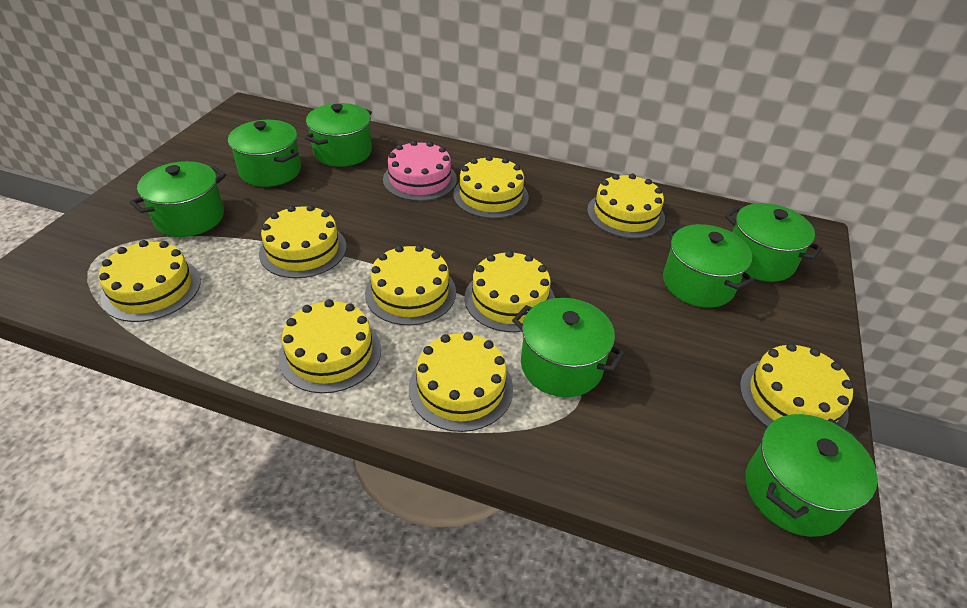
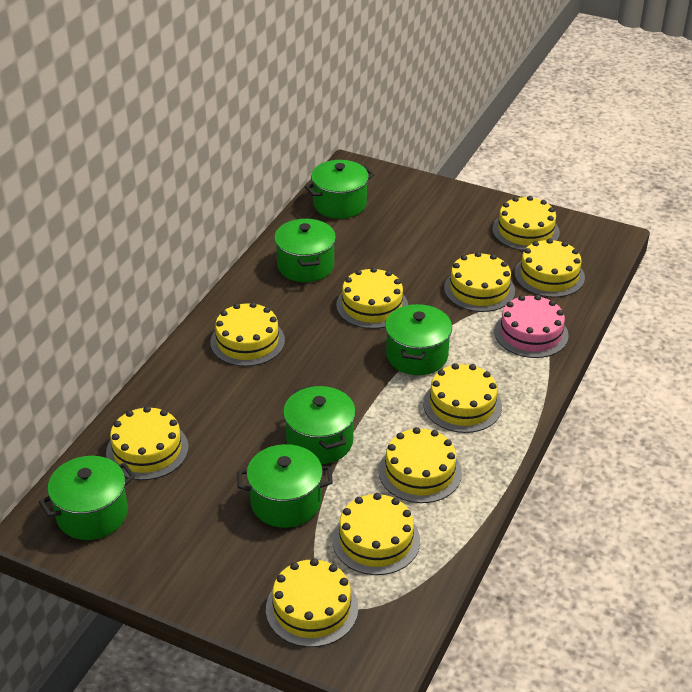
green pot: [130,161,226,237] [228,120,301,187] [304,103,372,167] [512,298,625,397] [663,224,754,308] [725,203,822,282] [745,414,878,537] = 7 -> [39,456,135,540] [238,444,333,528] [274,219,336,282] [283,385,356,464] [305,160,375,219] [385,304,452,375] = 6
yellow cake: [99,240,201,322] [259,205,346,278] [278,299,381,393] [365,245,456,325] [409,332,513,432] [453,155,529,219] [465,250,555,332] [587,174,665,238] [740,343,853,428] = 9 -> [106,406,189,480] [210,302,285,366] [266,558,358,647] [332,493,420,575] [336,267,408,329] [379,427,462,503] [423,363,502,433] [444,252,515,312] [492,196,560,251] [514,238,585,297] = 10

